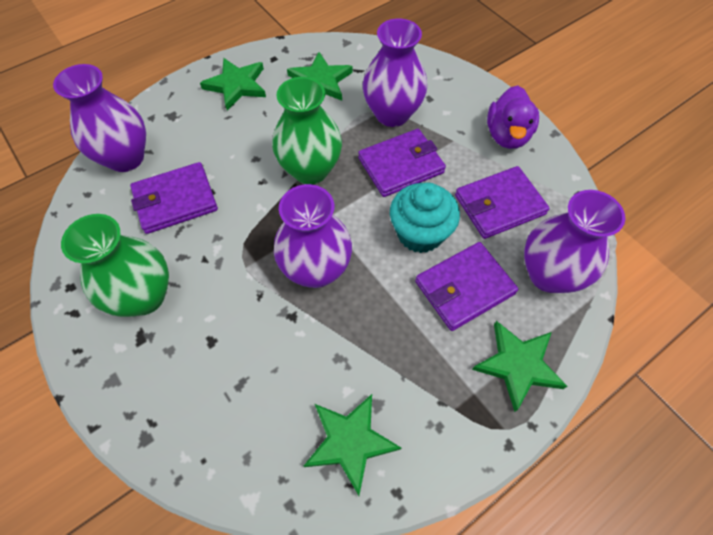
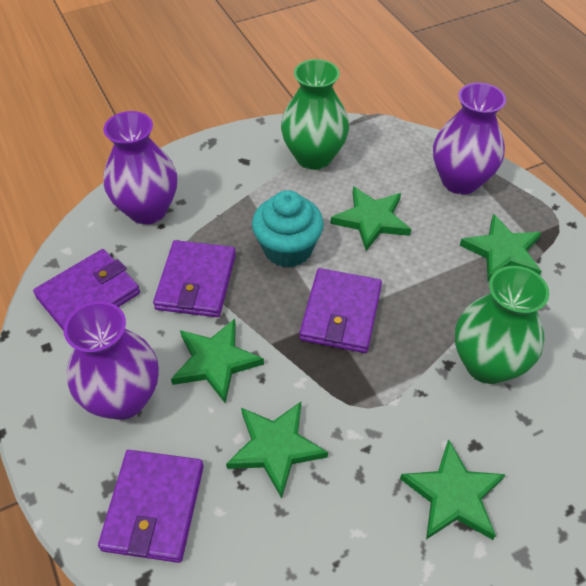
green star: [200,58,266,111] [287,52,353,101] [304,394,401,496] [472,321,568,412] = 4 -> [171,319,264,403] [226,402,328,498] [331,186,411,251] [400,439,505,540] [459,214,542,281] = 5
purple duck: [487,85,539,149] = 1 -> none = 0
purple vase: [53,64,146,172] [274,184,352,288] [363,19,427,127] [524,190,625,293] = 4 -> [64,301,159,420] [103,111,177,225] [433,83,506,195] = 3

